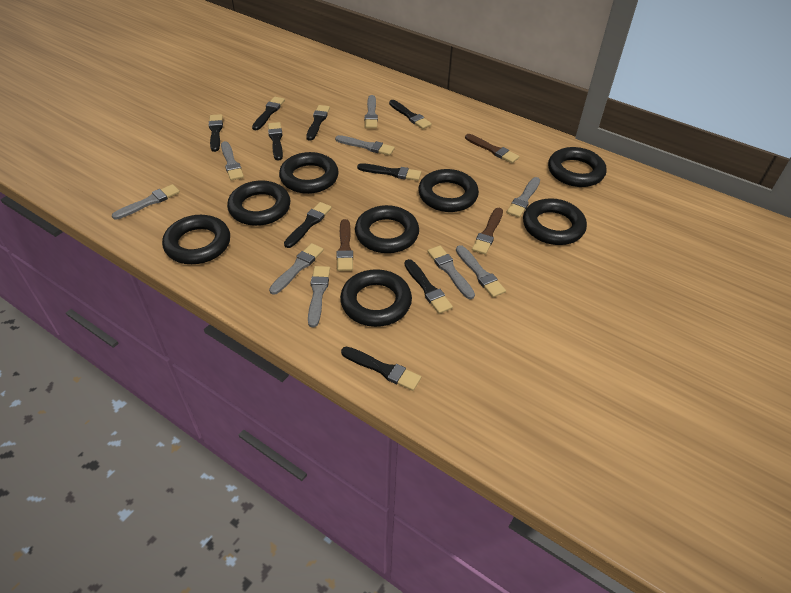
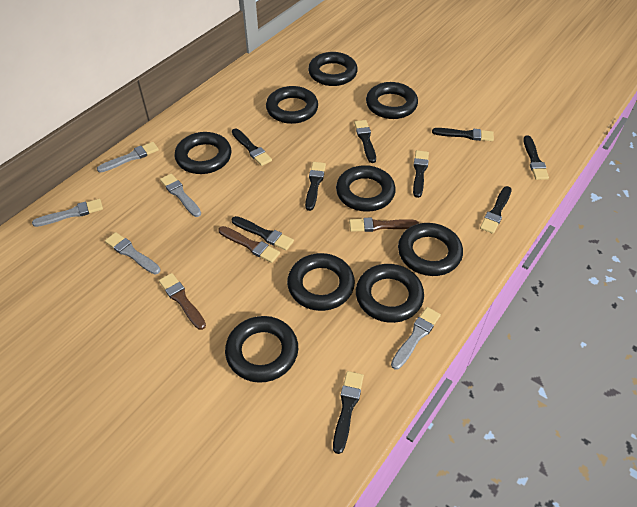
black ring: [162,215,230,264] [227,180,290,226] [279,152,339,194] [340,269,412,327] [355,205,419,253] [418,169,479,212] [523,198,587,245] [548,147,607,187] = 8 -> [175,132,231,174] [225,316,298,383] [266,86,318,124] [287,253,355,311] [308,52,358,86] [336,165,396,212] [356,264,424,323] [366,82,418,119] [398,223,463,276] = 9
grey brush: [112,184,180,220] [221,141,244,180] [269,243,324,295] [308,266,330,327] [335,135,395,155] [365,95,378,128] [427,246,475,299] [456,245,506,297] [507,177,540,218] = 9 -> [32,199,103,227] [97,142,159,173] [105,232,161,274] [160,174,201,217] [391,307,441,370] = 5

